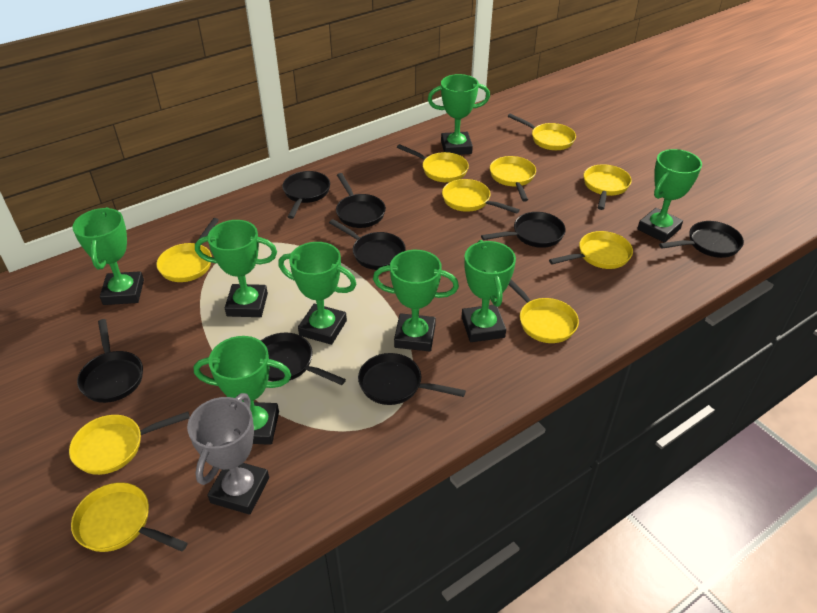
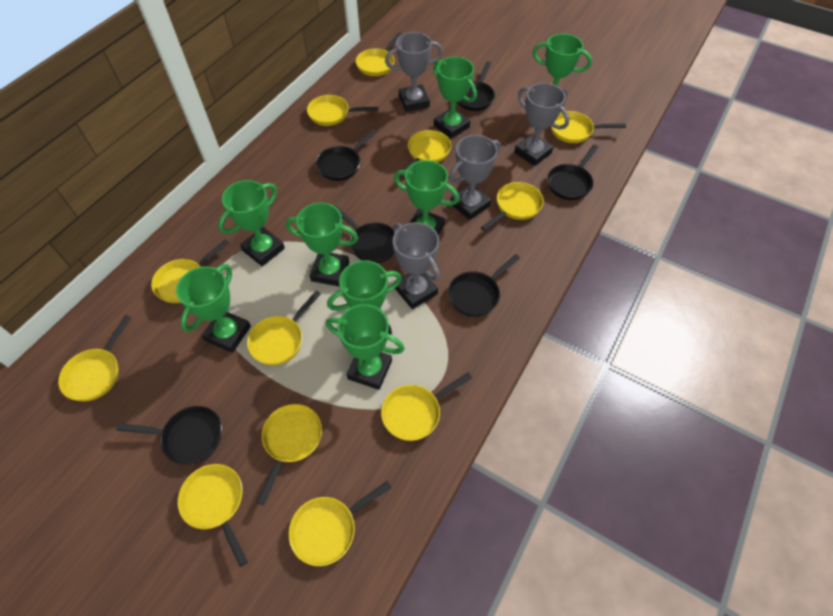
black pan: [77,319,143,403] [261,333,346,385] [282,171,330,219] [329,219,406,270] [336,173,386,228] [358,353,466,405] [481,212,566,248] [659,221,744,258] = 8 -> [116,406,222,464] [316,129,377,181] [335,206,395,263] [448,254,520,317] [457,61,495,111] [547,145,598,200] = 6
grey trophy: [187,393,269,515] = 1 -> [385,32,442,112] [393,222,440,309] [449,135,500,220] [514,83,569,166] = 4
yellow pan: [69,412,190,475] [71,483,188,552] [156,218,219,282] [397,144,469,182] [442,179,520,214] [490,156,536,201] [508,114,576,150] [508,280,579,343] [549,231,633,269] [584,164,632,210] = 10 -> [58,315,131,401] [151,239,229,303] [178,464,248,567] [247,290,321,365] [256,404,322,505] [289,481,392,566] [307,95,378,126] [356,33,402,76] [381,373,472,441] [400,130,451,178] [481,182,544,231] [551,111,626,143] = 12

